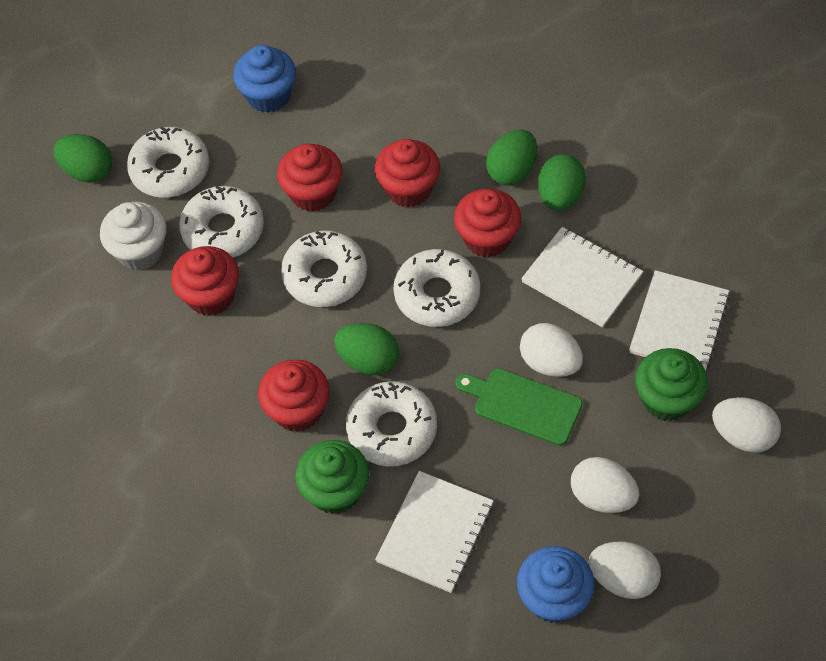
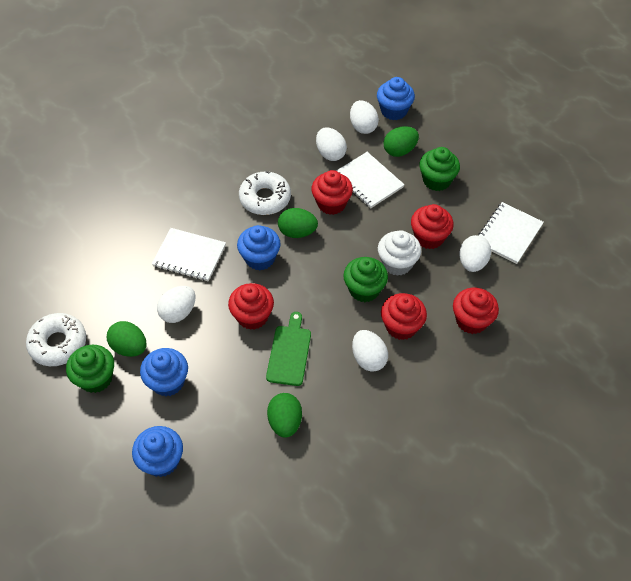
blue cupcake: [233,45,296,113] [517,546,595,623] = 2 -> [132,426,183,477] [140,348,188,396] [237,225,281,270] [377,77,415,120] = 4
green cupcake: [295,440,369,514] [635,348,708,421] = 2 -> [66,345,114,393] [343,257,388,302] [419,147,460,191] = 3
white donut: [127,127,209,198] [179,186,264,257] [281,231,367,307] [346,381,437,466] [393,249,480,327] = 5 -> [26,313,86,366] [239,171,291,215] = 2
white egg: [520,323,583,377] [571,457,639,513] [589,542,661,599] [712,397,781,453] = 4 -> [157,286,196,323] [316,128,347,161] [350,100,379,134] [352,330,388,372] [459,235,491,272] = 5

